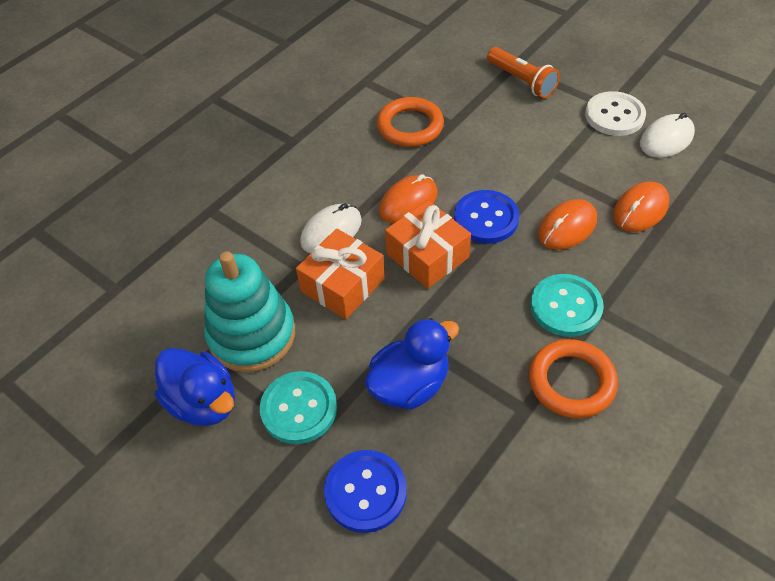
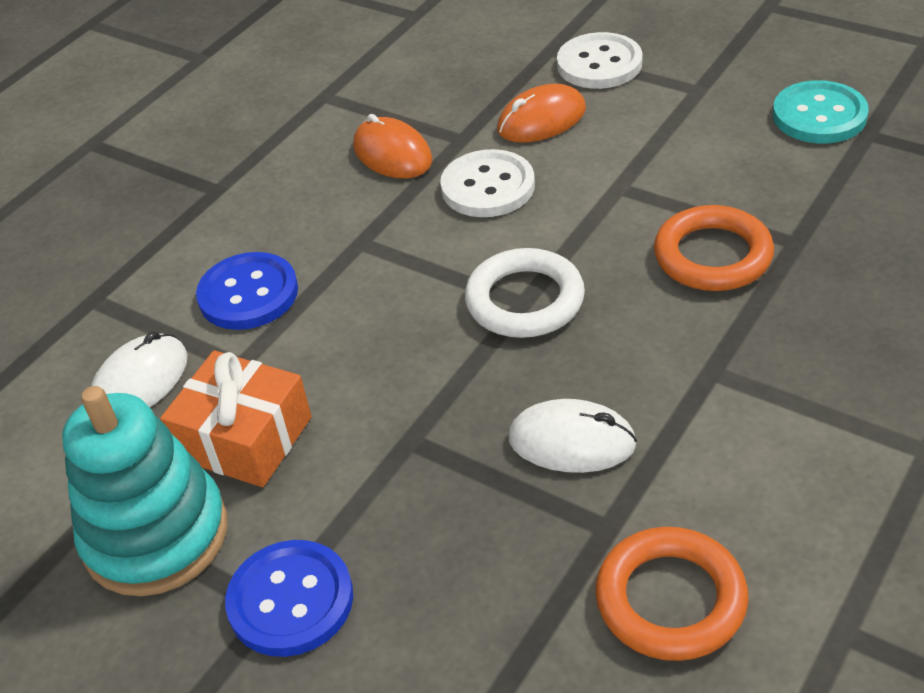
blue duck: [155,348,235,426] [365,318,459,410] = 2 -> none = 0
orange flashlight: [487,47,560,98] = 1 -> none = 0
orange gift: [296,228,385,319] [385,200,471,289] = 2 -> [160,350,312,487] = 1
orange mouse: [379,174,437,223] [538,199,597,250] [613,182,669,232] = 3 -> [353,114,432,178] [497,84,586,142] = 2
turquoise button: [260,371,337,444] [531,274,604,337] = 2 -> [773,80,869,143] = 1
white button: [585,91,646,136] = 1 -> [440,149,535,217] [557,32,642,89] = 2
white ring: none = 0 -> [465,248,585,338] = 1

